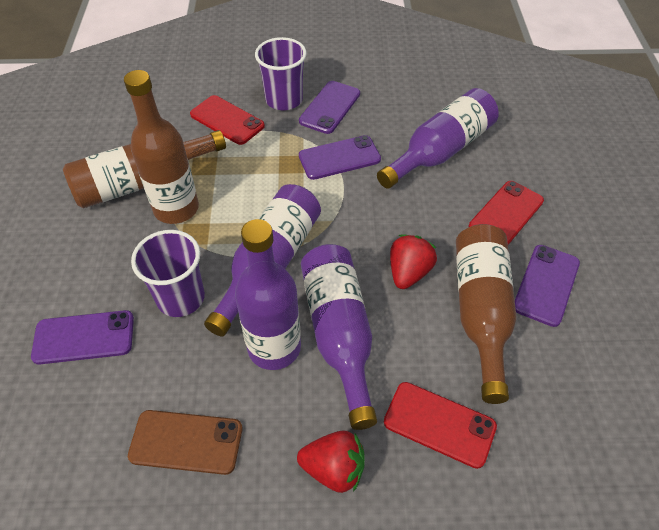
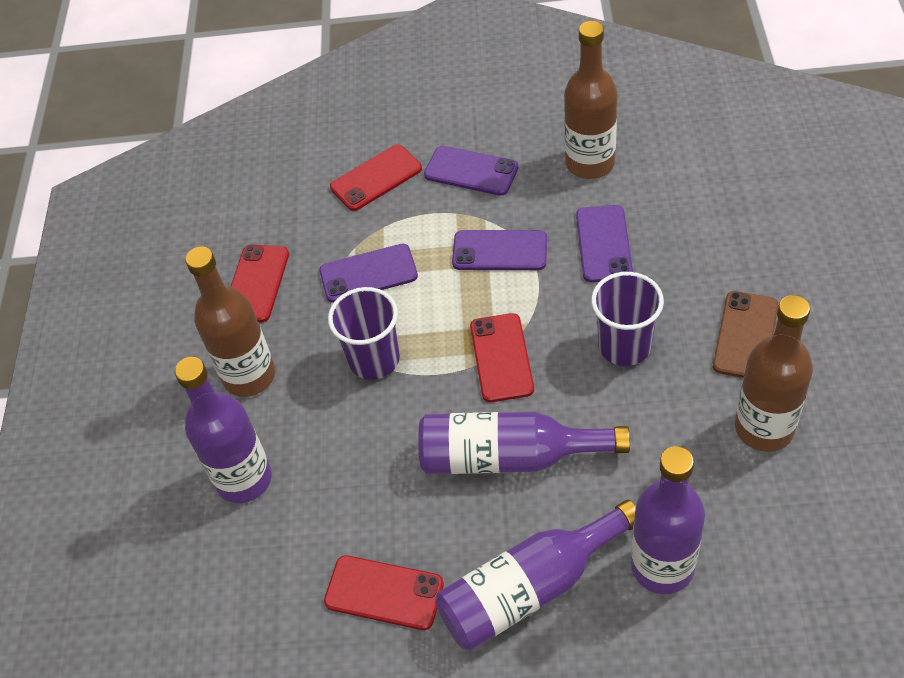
red phone: [190,95,265,145] [384,382,497,469] [469,181,544,245] = 3 -> [230,244,289,323] [324,555,444,630] [330,145,422,211] [470,313,534,402] = 4
red strawberry: [297,430,365,493] [390,234,437,289] = 2 -> none = 0

